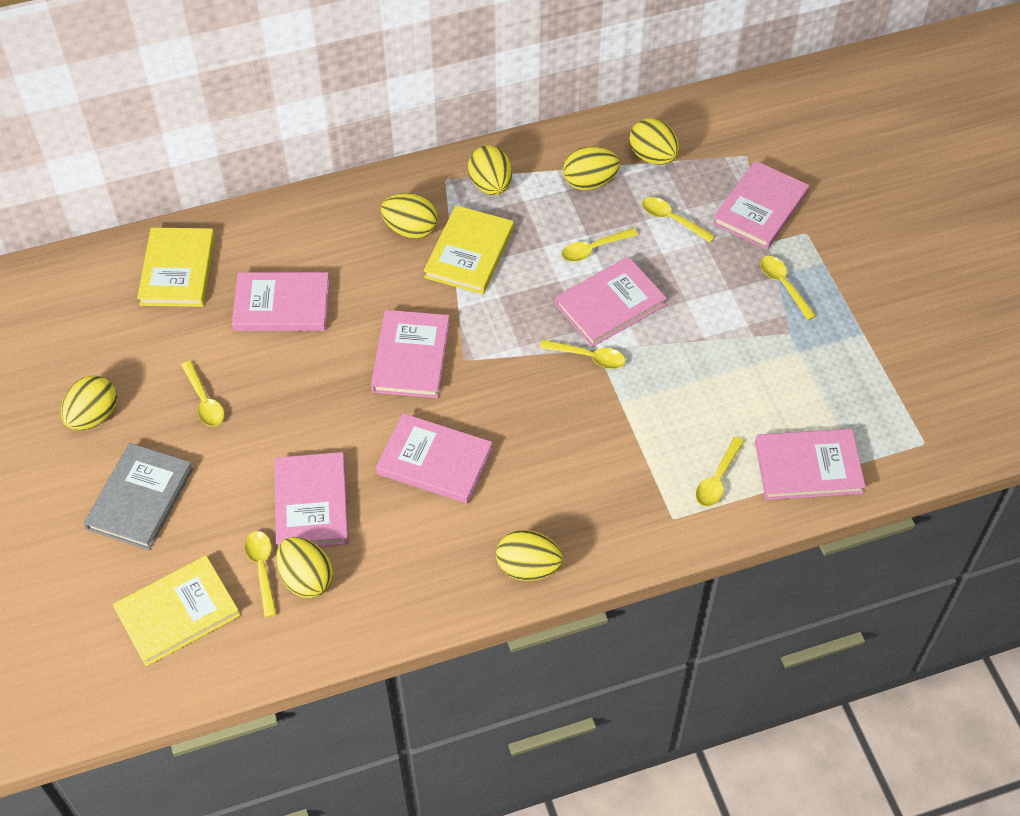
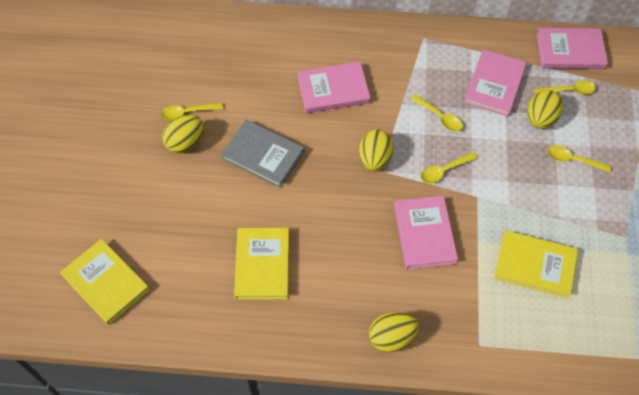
pink book: [232,272,330,331] [274,452,349,549] [371,310,450,398] [376,413,493,504] [555,257,667,347] [713,161,809,250] [755,429,866,500] = 7 -> [297,62,371,113] [394,196,458,270] [464,49,527,117] [536,28,608,69] = 4
yellow egg: [61,375,117,430] [276,537,333,598] [381,193,438,239] [468,145,512,195] [496,530,563,581] [563,146,620,190] [630,118,679,165] = 7 -> [162,115,204,153] [359,129,394,171] [369,312,419,352] [528,90,563,129] = 4
yellow spoon: [181,361,224,427] [245,531,277,617] [540,340,626,369] [561,228,638,262] [642,197,715,243] [696,436,744,507] [760,256,816,320] = 7 -> [161,103,223,120] [411,94,463,132] [421,152,477,183] [534,80,596,95] [548,146,611,173] = 5

